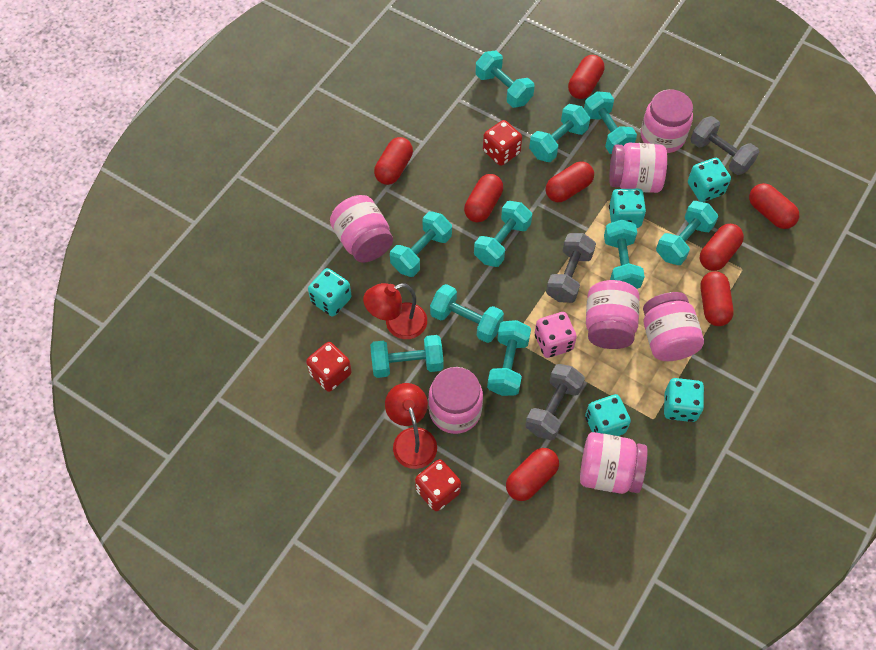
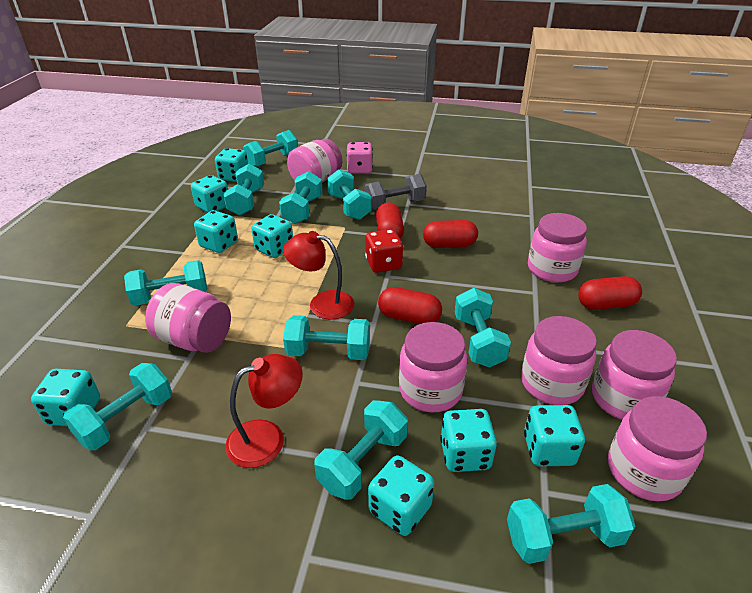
grey dumbbell: [525,364,585,440] [546,233,596,303] [691,116,759,175] = 3 -> [364,174,427,210] = 1
red capsule: [374,137,413,185] [464,174,503,222] [506,448,559,501] [546,162,594,202] [568,55,605,99] [700,224,744,271] [700,271,734,326] [749,183,799,229] = 8 -> [376,202,404,239] [378,287,442,324] [423,220,478,248] [578,276,642,310] = 4
red dice: [306,342,352,392] [415,459,461,511] [483,120,522,166] = 3 -> [365,229,403,273] = 1
turquoise dice: [308,268,352,316] [585,394,631,436] [609,189,646,228] [664,378,704,422] [688,158,731,202] = 5 -> [31,369,100,426] [191,175,228,213] [194,210,238,253] [215,148,248,182] [251,214,293,258] [368,455,434,536] [440,409,497,472] [524,405,585,466] = 8

